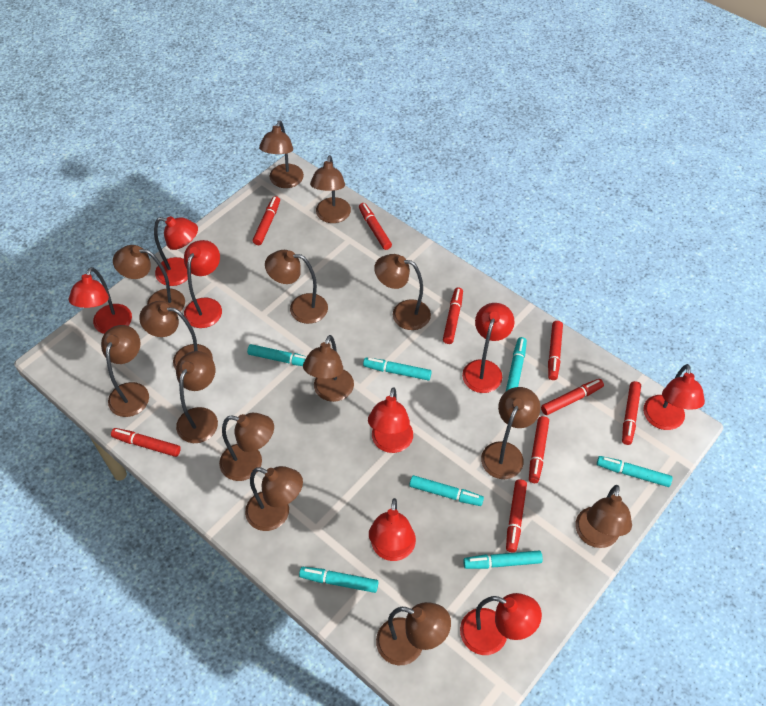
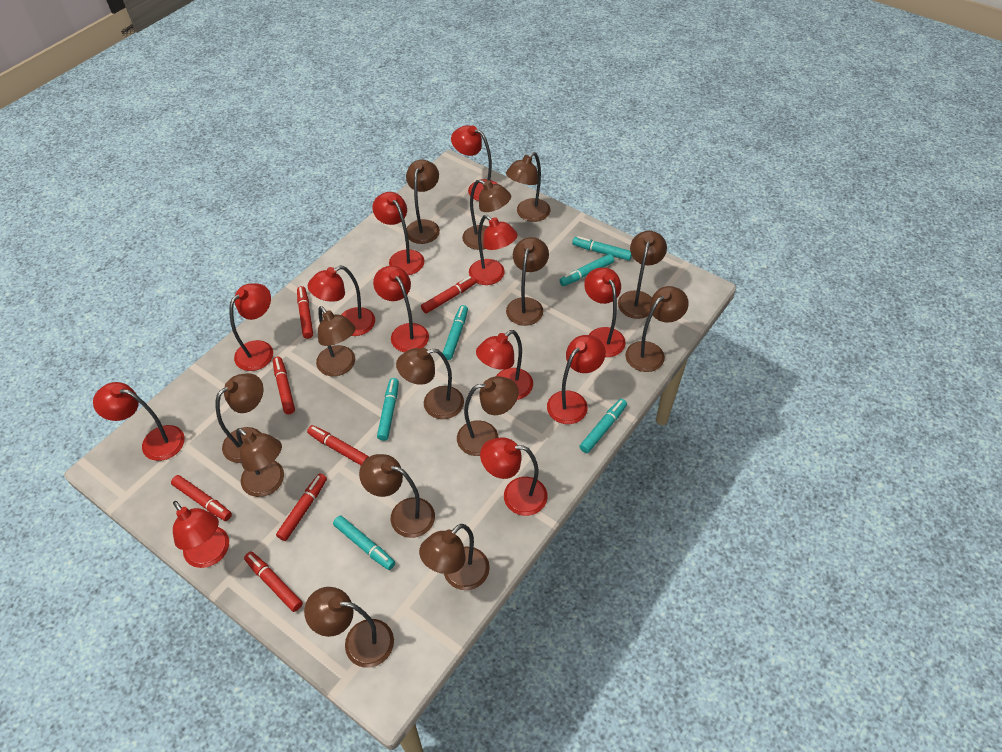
red lamp: [69,267,132,334] [154,216,198,286] [184,240,222,328] [368,387,413,453] [369,498,416,561] [460,593,542,655] [462,303,514,393] [643,364,705,430] = 8 -> [93,382,185,461] [173,501,229,568] [229,283,273,371] [308,266,375,336] [372,192,424,275] [373,266,429,352] [451,125,498,201] [469,215,518,285] [476,330,533,400] [480,437,548,516] [547,335,606,424] [584,268,625,357] = 12
red marker: [111,428,181,457] [253,196,280,245] [359,203,392,250] [443,288,463,344] [506,479,527,552] [529,416,549,483] [541,379,604,415] [548,321,563,380] [622,381,641,445] = 9 -> [171,475,232,521] [244,552,303,612] [273,357,295,414] [276,473,327,541] [297,286,313,339] [307,425,369,465] [421,276,476,313] = 7
turquoise marker: [247,344,307,366] [299,567,378,593] [363,358,432,380] [409,475,484,506] [463,551,543,569] [506,337,527,391] [597,456,673,487] = 7 -> [333,516,395,570] [377,378,399,441] [443,305,468,360] [559,254,614,286] [572,236,632,261] [579,399,627,453] = 6

